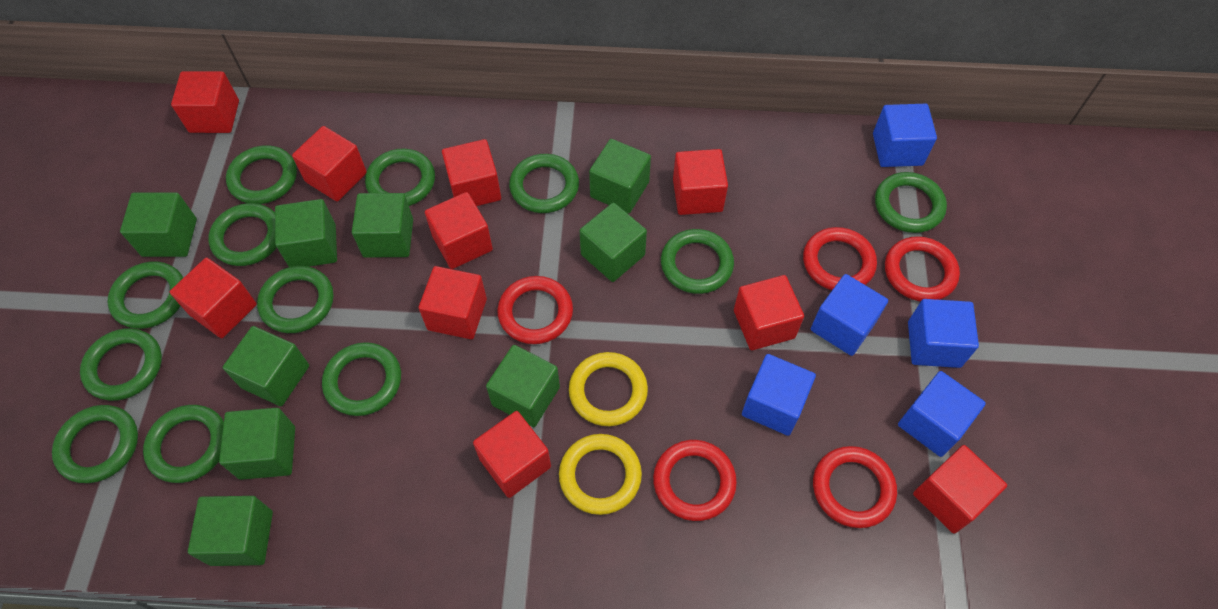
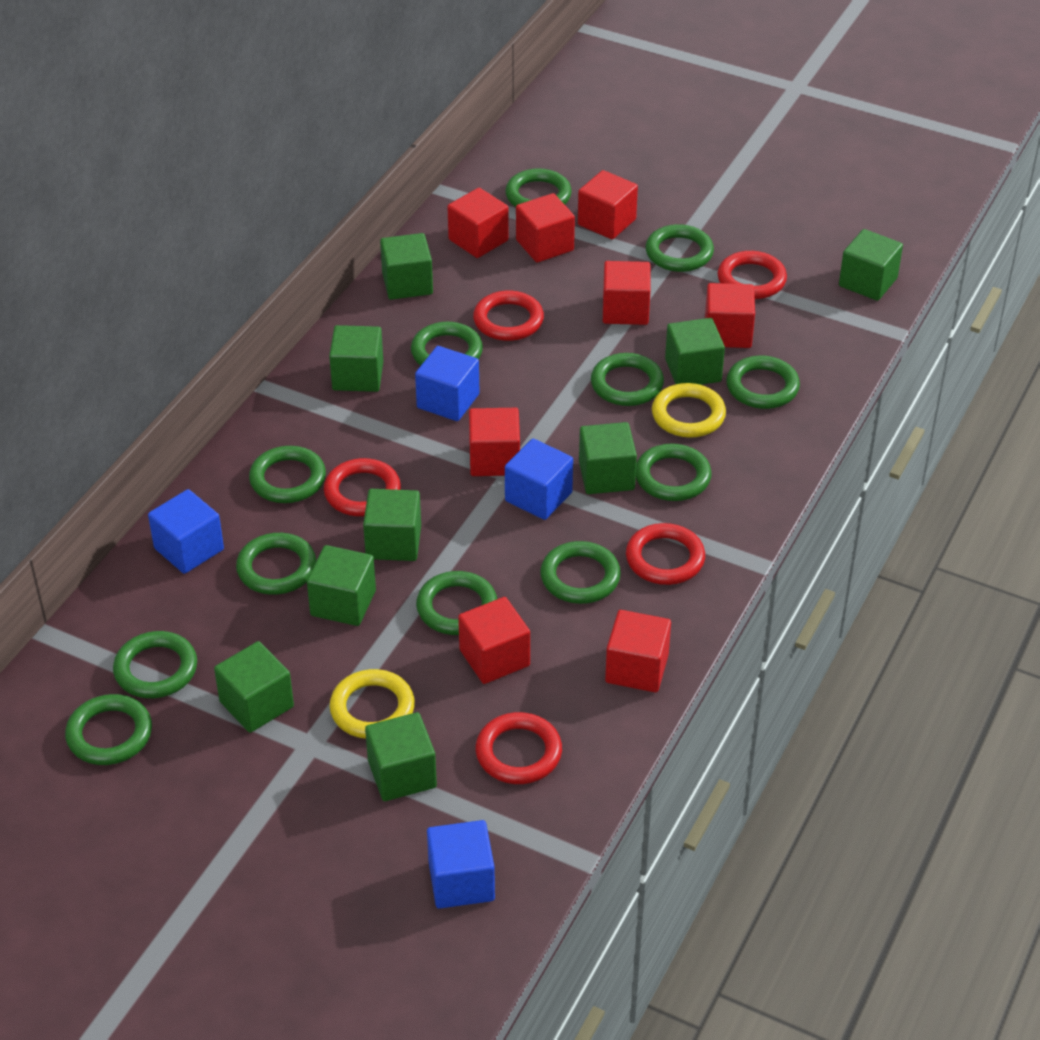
blue cube: [742,354,816,436] [811,274,888,356] [873,104,937,167] [898,371,986,457] [908,299,979,368] = 5 -> [148,489,224,574] [415,346,480,421] [427,820,495,909] [505,439,573,520] = 4
red cube: [170,258,257,338] [171,71,239,133] [292,126,367,201] [419,266,487,339] [425,192,493,269] [442,139,501,206] [473,411,551,498] [673,149,728,215] [734,275,804,350] [913,445,1007,534] = 10 -> [447,188,509,258] [458,597,530,684] [469,408,520,476] [516,193,575,263] [578,170,638,239] [603,261,651,325] [605,610,671,692] [705,283,755,348] = 8

